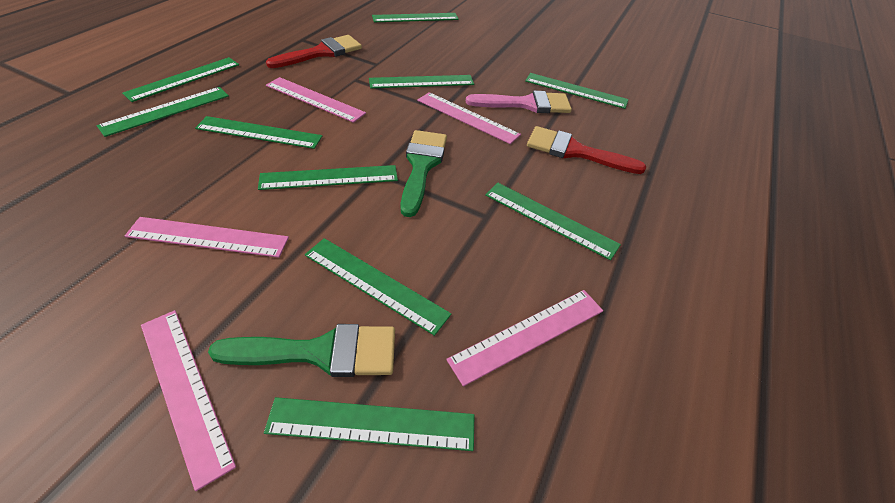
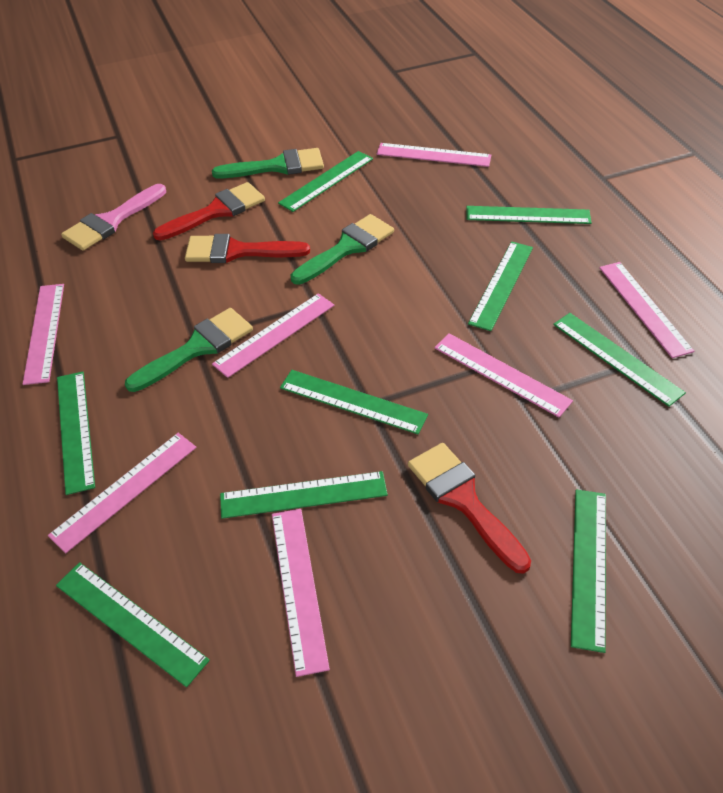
green brush: [208,324,395,377] [401,130,447,217] = 2 -> [125,308,253,392] [212,148,324,178] [291,214,394,285] = 3
green ruler: [97,87,229,137] [122,57,239,102] [195,116,322,149] [258,165,398,190] [264,397,474,451] [305,238,451,336] [369,75,474,88] [372,13,459,22] [485,183,621,260] [525,73,629,109] = 10 -> [56,562,210,687] [57,371,95,495] [220,471,388,519] [278,151,373,212] [280,370,428,434] [466,206,592,224] [468,241,533,331] [553,313,686,407] [571,489,606,653] = 9
pink ruler: [125,217,289,258] [141,310,236,491] [266,77,366,123] [417,92,521,144] [446,290,603,387] = 5 -> [23,284,64,385] [48,433,196,553] [212,293,334,378] [272,509,330,677] [377,143,491,167] [434,333,573,417] [599,262,694,358] = 7
red brush: [266,35,362,68] [527,126,646,174] = 2 -> [153,182,265,241] [185,234,310,263] [408,443,531,574] = 3

